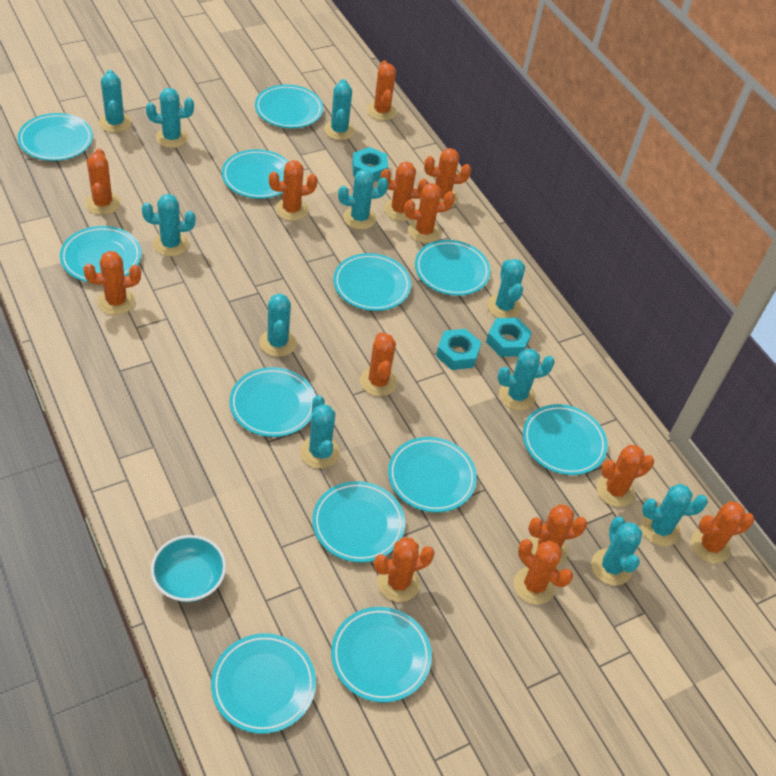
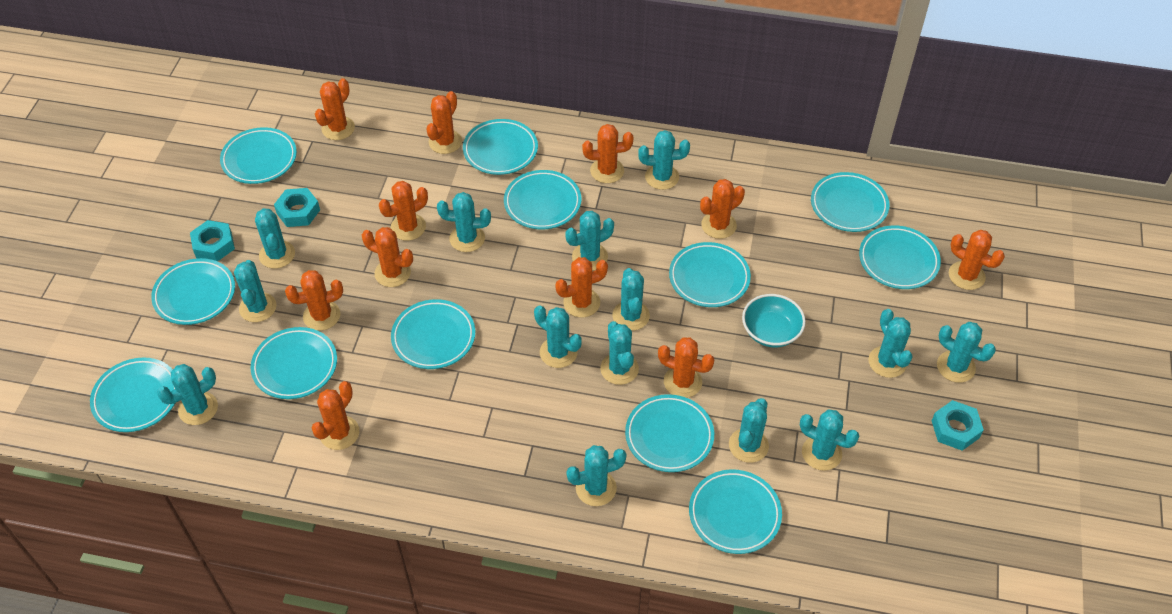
orange cactus: [83,251,141,315] [85,148,120,215] [269,160,318,221] [360,332,397,396] [367,61,397,121] [374,537,435,602] [381,162,429,221] [404,183,455,243] [424,148,471,205] [514,539,573,605] [528,504,588,566] [596,445,654,507] [691,501,754,564] = 13 -> [285,270,343,331] [312,381,359,450] [315,78,355,140] [362,227,413,287] [379,181,428,241] [426,91,462,154] [555,257,608,317] [582,124,633,183] [658,337,714,398] [700,179,745,239] [949,230,1005,290] = 11
turquoise cactus: [99,70,132,133] [142,194,196,256] [146,88,194,148] [259,293,297,357] [300,395,340,469] [324,79,355,140] [338,169,389,229] [487,259,525,318] [497,348,555,411] [591,517,642,586] [641,484,708,546] = 11 -> [157,364,218,425] [234,260,277,322] [255,208,295,269] [437,192,491,252] [534,305,582,368] [565,211,614,271] [566,445,627,506] [600,321,639,385] [613,268,650,331] [638,130,690,190] [729,398,769,463] [800,410,859,471] [868,309,913,378] [937,322,996,383] = 14

